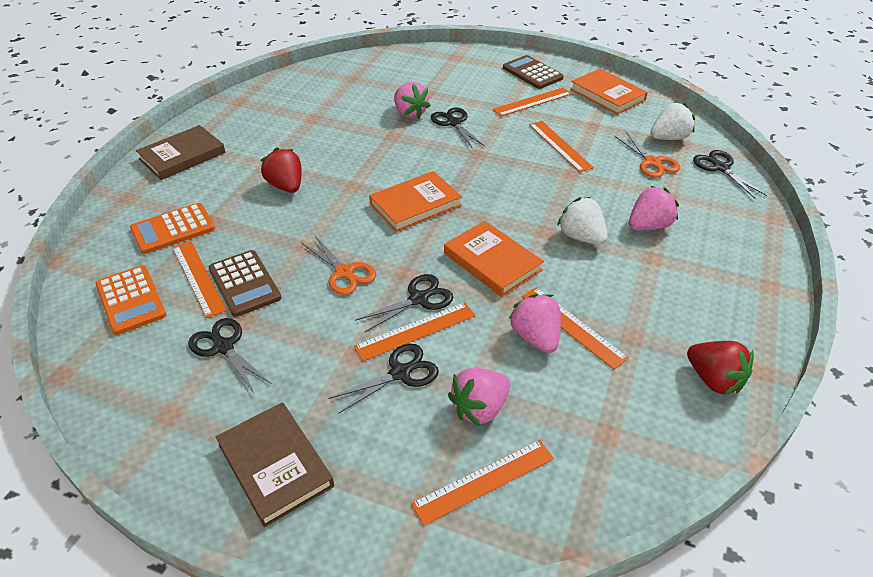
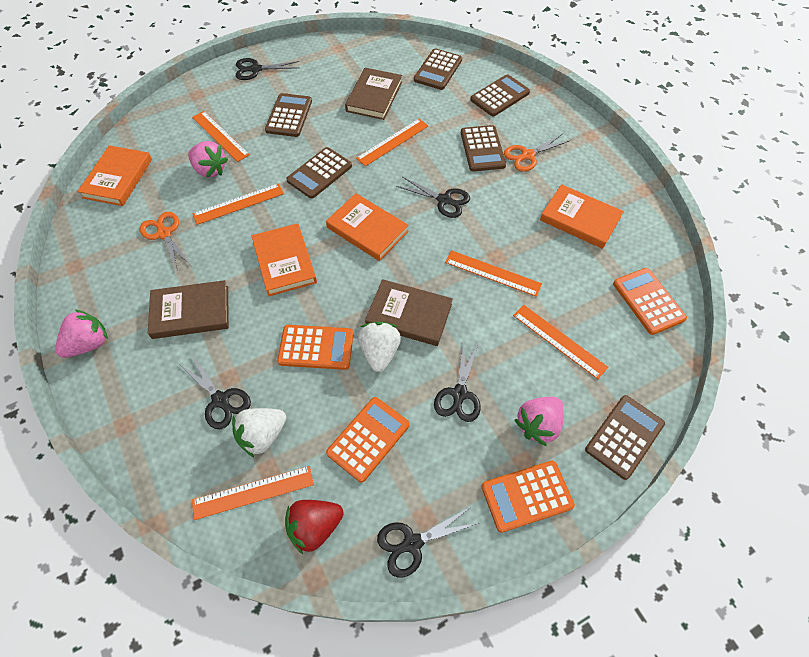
brown book: [136,125,226,180] [216,402,334,527] = 2 -> [148,280,229,339] [345,68,402,120] [365,279,453,346] = 3
brown calculator: [209,250,281,317] [503,55,564,89] = 2 -> [265,93,312,137] [286,147,352,199] [414,48,462,90] [461,125,506,172] [470,74,530,116] [585,395,665,480] = 6
orange book: [369,171,462,232] [444,221,544,297] [570,69,648,114] = 3 -> [77,145,152,206] [251,223,317,296] [326,193,409,261] [540,184,624,249] = 4
orange calculator: [95,265,166,335] [130,203,215,254] = 2 -> [277,325,354,370] [326,397,410,482] [481,461,575,533] [613,268,687,335] = 4
pink strawberry: [394,82,431,119] [448,368,511,426] [509,294,561,353] [629,186,679,231] = 4 -> [55,309,108,358] [188,141,228,178] [515,397,563,446] = 3
red strawberry: [260,147,302,193] [687,341,754,395] = 2 -> [285,500,344,554] = 1

